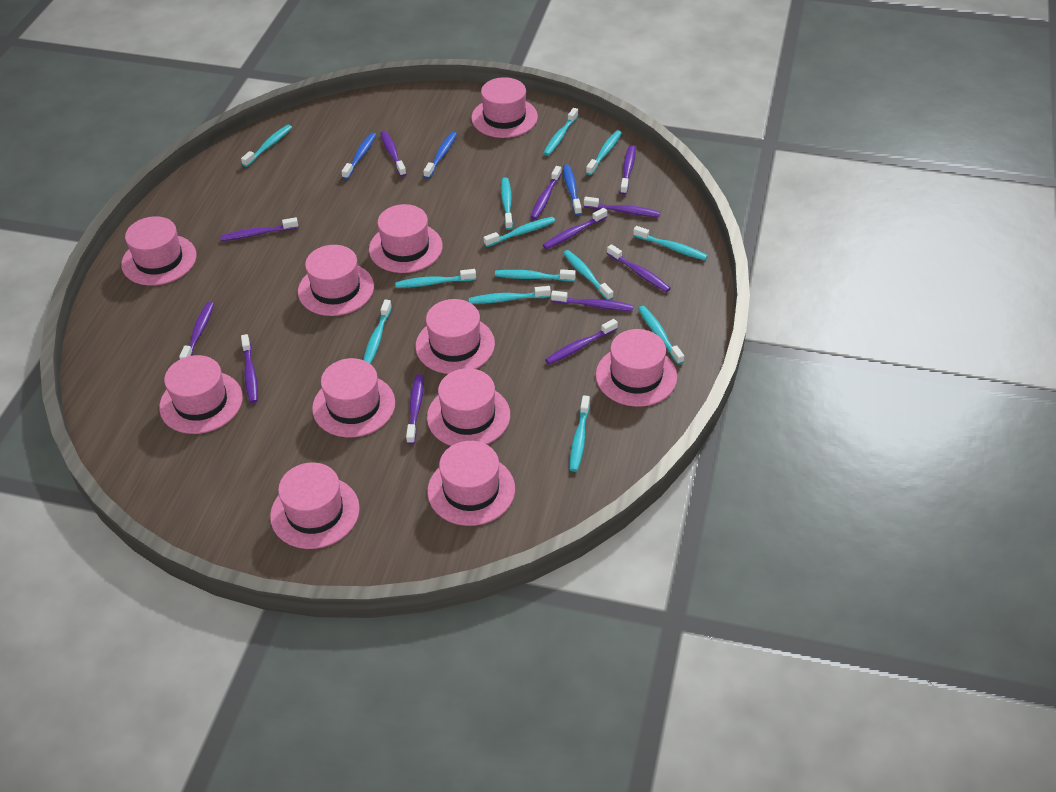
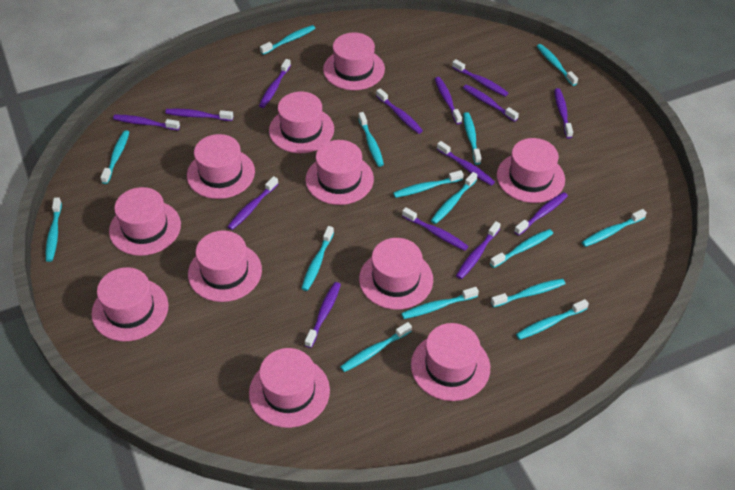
blue toothbrush: [341,132,376,179] [423,132,457,179] [563,164,582,216] = 3 -> none = 0
purple toothbrush: [179,302,214,359] [220,217,298,241] [241,334,258,403] [380,131,406,177] [406,374,424,444] [530,166,562,220] [543,208,607,249] [545,319,618,364] [551,291,634,311] [584,197,660,217] [607,244,671,292] [620,145,635,195] = 12 -> [113,114,180,131] [165,109,233,121] [227,176,278,230] [259,59,291,108] [305,282,341,348] [376,88,423,134] [402,207,468,251] [435,77,462,124] [437,141,495,186] [452,59,508,97] [456,221,501,279] [463,84,519,122] [514,192,568,236] [554,88,573,139] = 14
turquoise toothbrush: [241,125,292,167] [363,300,392,364] [395,269,476,288] [469,286,551,304] [484,217,555,247] [495,269,576,282] [501,178,513,230] [543,108,578,156] [563,250,613,300] [570,395,590,472] [586,131,621,175] [633,226,708,260] [638,306,684,364] = 13 -> [46,197,62,262] [100,130,129,184] [260,25,315,55] [301,226,334,291] [340,322,412,372] [358,112,384,167] [393,170,464,198] [401,287,479,319] [431,172,477,224] [463,112,481,165] [490,229,553,268] [491,279,565,308] [516,299,589,340] [537,44,578,86] [582,209,647,247] = 15

